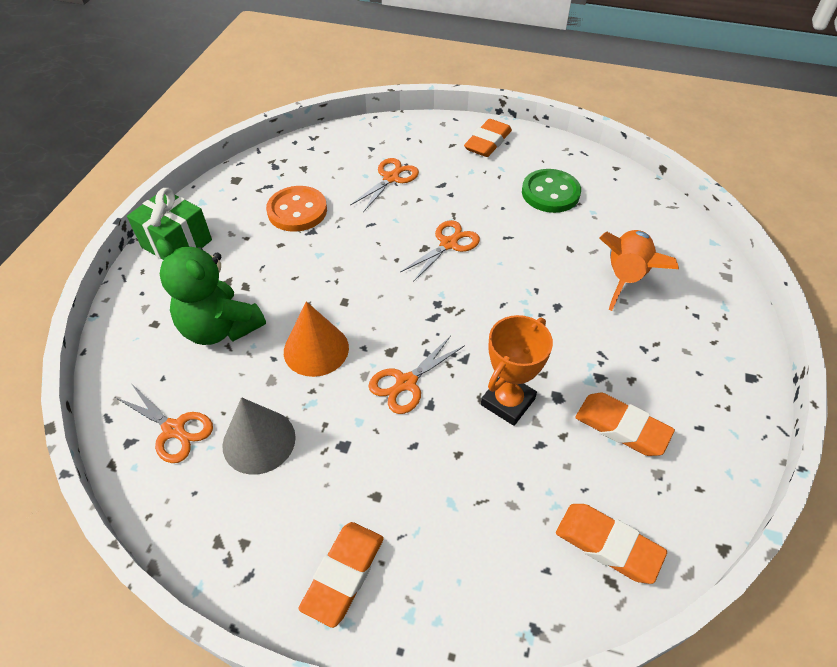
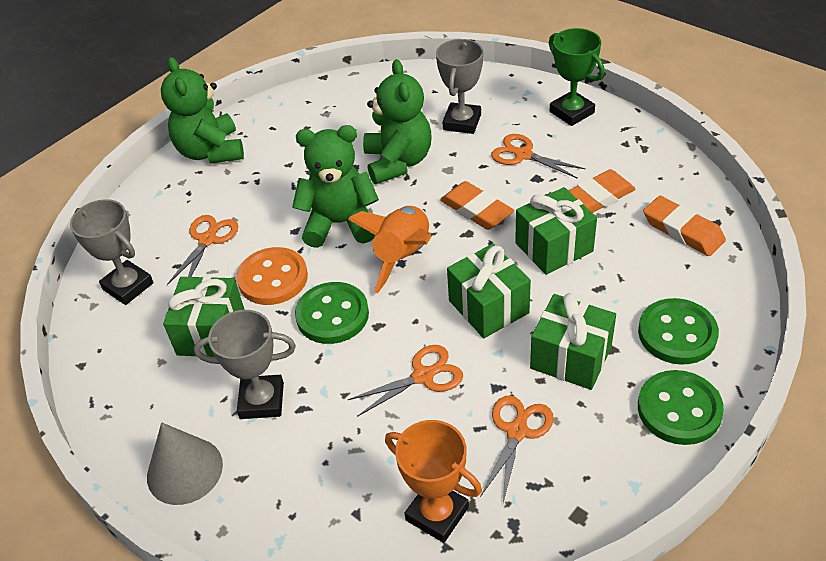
green button: [522,169,581,213] = 1 -> [295,282,369,344] [638,298,719,364] [638,370,724,445] = 3
green gift: [127,188,212,260] = 1 -> [163,276,245,357] [447,244,531,338] [515,187,597,275] [530,293,616,390] = 4
green teddy bear: [156,239,266,345] = 1 -> [161,57,244,164] [292,125,379,248] [363,59,432,184] = 3
green trophy: none = 0 -> [549,28,604,126] = 1
grey trophy: none = 0 -> [70,199,154,305] [194,310,296,419] [436,39,484,134] = 3
orange cone: [284,301,349,377] = 1 -> none = 0
orange eraser: [298,522,384,628] [464,119,512,157] [556,504,667,584] [575,393,675,456] = 4 -> [440,181,514,230] [569,169,636,213] [643,196,726,256] = 3

